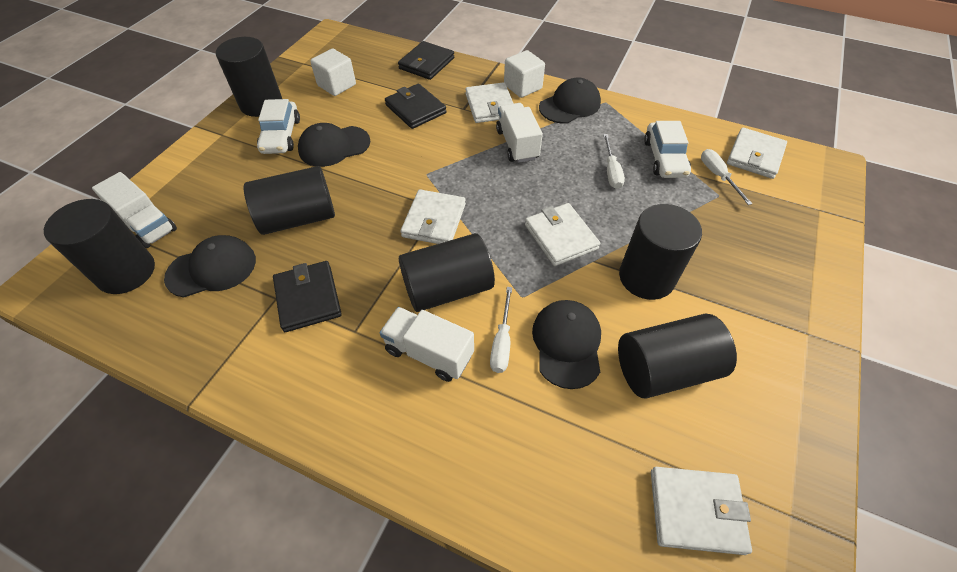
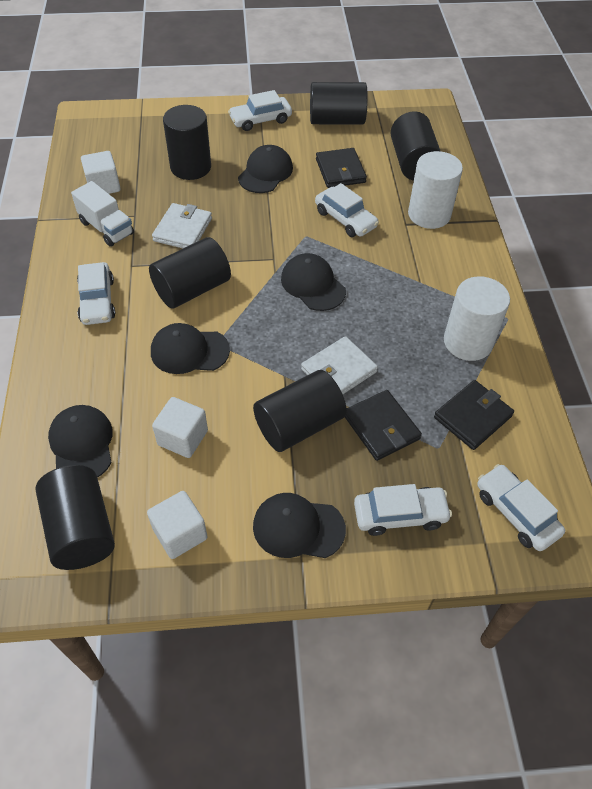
black cap: [164,235,256,297] [298,123,370,167] [532,300,601,389] [539,78,601,124] = 4 -> [48,405,113,478] [151,323,230,374] [238,145,293,193] [253,493,346,558] [281,253,346,311] = 5
white car: [257,99,300,154] [644,121,691,178] = 2 -> [77,262,115,325] [228,90,292,131] [315,183,379,237] [354,484,452,536] [477,464,565,551] = 5
white cube: [310,48,356,96] [504,50,545,98] = 2 -> [81,151,121,194] [147,491,208,559] [152,397,208,458] = 3
white cylinder: none = 0 -> [408,151,463,229] [444,276,510,361] = 2
white screwdriver: [490,287,512,373] [603,134,625,189] [701,149,753,205] = 3 -> none = 0
white truck: [92,172,177,248] [380,307,474,382] [496,103,543,163] = 3 -> [71,181,134,247] = 1
white wallet: [400,189,466,244] [465,82,514,123] [525,203,600,266] [651,467,752,555] [727,128,787,179] = 5 -> [152,203,212,248] [301,336,378,394] = 2

